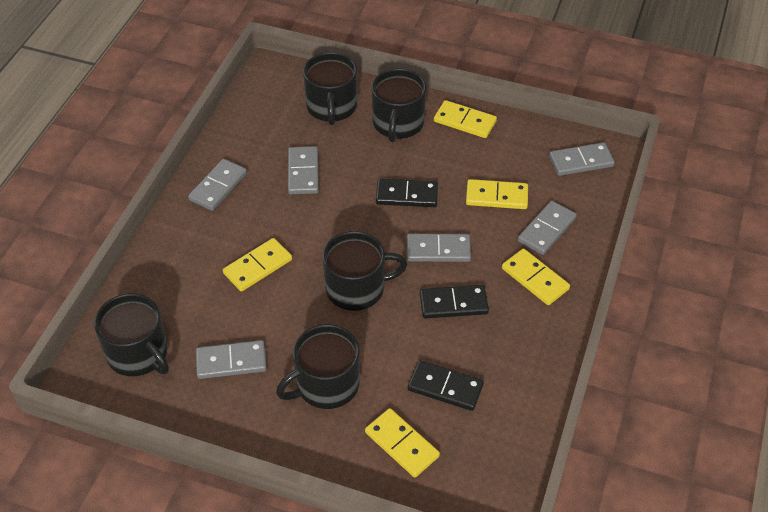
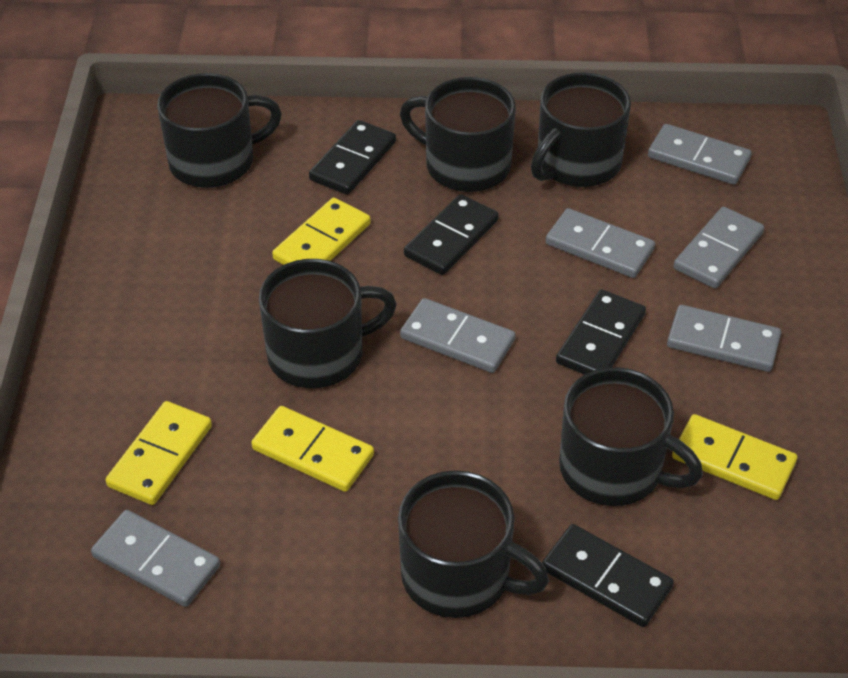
black domino: [376,178,438,207] [408,360,484,411] [420,285,489,319] = 3 -> [309,120,396,195] [404,194,499,275] [542,524,674,627] [556,289,646,375] = 4
black mug: [94,294,169,376] [276,324,360,409] [303,52,357,125] [322,231,408,311] [372,69,426,142] = 5 -> [157,73,282,188] [259,259,397,388] [398,470,549,618] [400,77,516,192] [531,72,631,187] [559,367,703,506] = 6
yellow domino: [223,238,292,292] [365,408,440,478] [434,100,497,138] [466,179,528,209] [502,249,570,305] = 5 -> [106,401,212,505] [251,406,374,492] [272,197,371,265] [672,414,797,500] = 4

